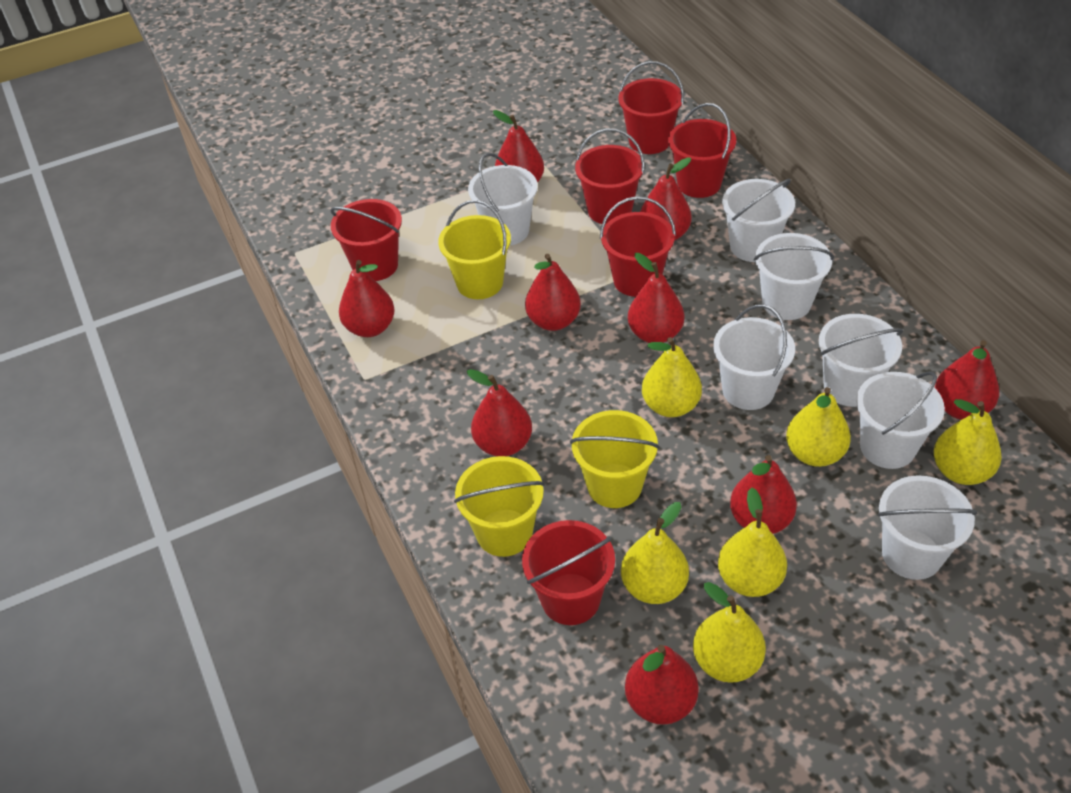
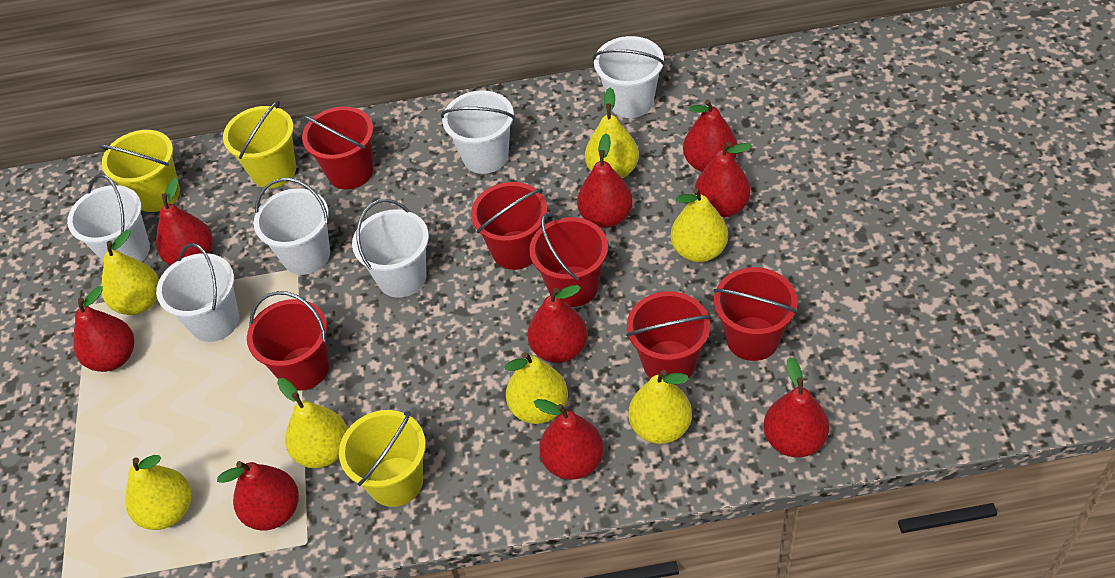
white bucket: [468,153,538,245] [713,304,795,410] [722,179,795,262] [754,233,834,320] [819,314,903,407] [856,371,945,469] [878,475,978,580] = 7 -> [67,174,150,262] [156,243,239,342] [254,178,330,275] [352,199,429,298] [441,90,515,174] [593,36,665,118] = 6
yellow pear: [621,502,689,604] [642,337,702,417] [693,582,766,683] [718,487,787,597] [786,387,851,467] [934,399,1002,485] = 6 -> [101,230,159,315] [125,455,191,530] [277,378,348,468] [505,352,568,424] [585,88,639,178] [628,370,692,444] [671,188,728,262] = 7

